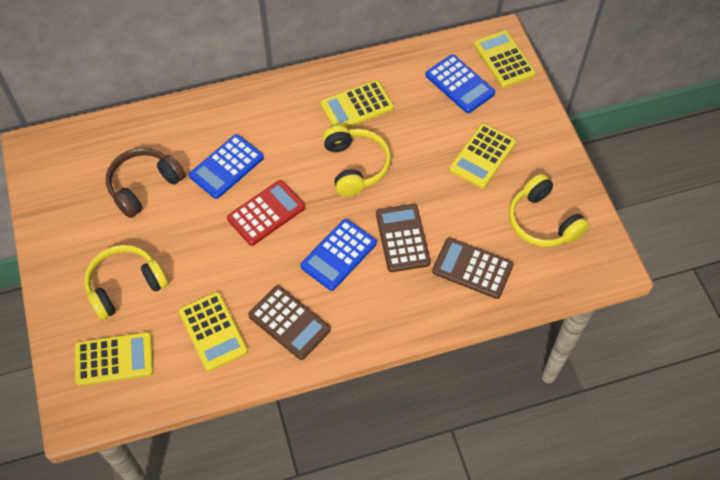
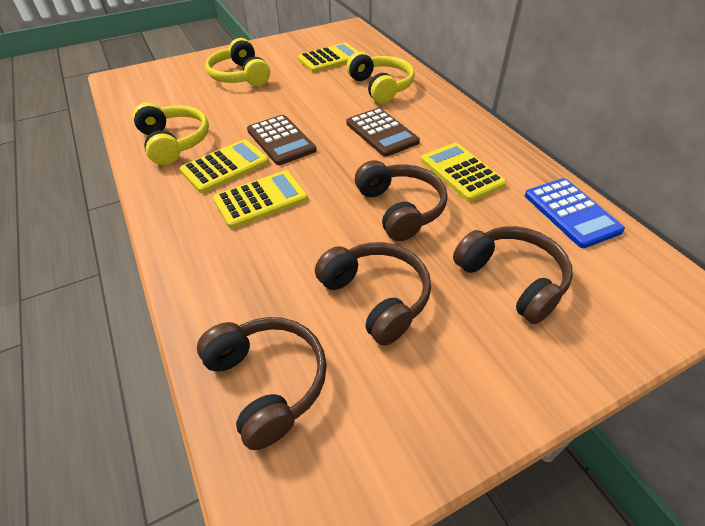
blue calculator: [189,134,264,199] [300,219,377,291] [425,54,495,113] = 3 -> [525,178,625,248] = 1
brown calculator: [248,285,331,360] [376,204,431,272] [432,238,514,299] = 3 -> [247,115,317,165] [346,108,420,157] = 2
brown headphones: [106,148,185,218] = 1 -> [197,317,327,450] [315,242,431,345] [355,160,447,241] [453,226,573,324] = 4
red calculator: [227,180,305,246] = 1 -> none = 0
yellow calculator: [75,332,154,386] [179,292,248,371] [320,80,394,128] [449,123,516,188] [474,30,536,88] = 5 -> [180,139,269,193] [213,170,308,229] [298,43,359,73] [421,143,506,202] = 4

